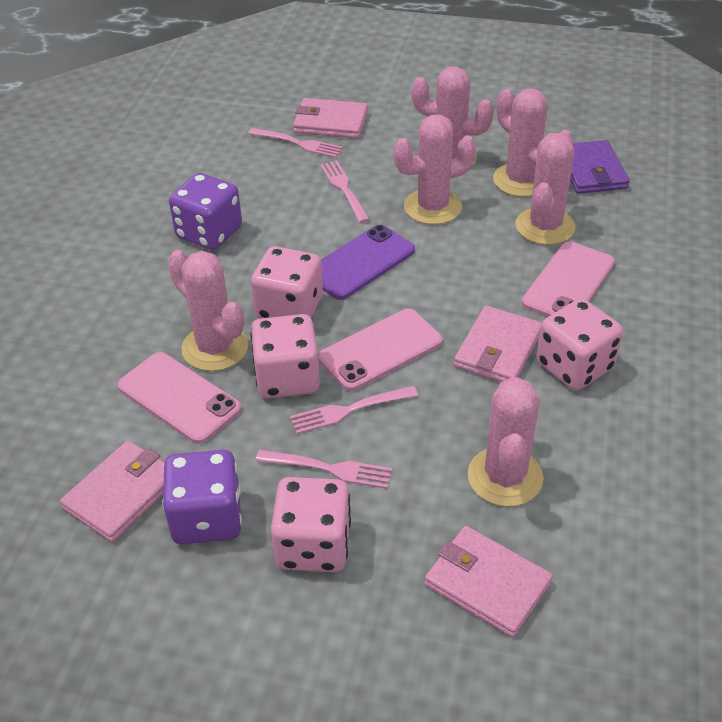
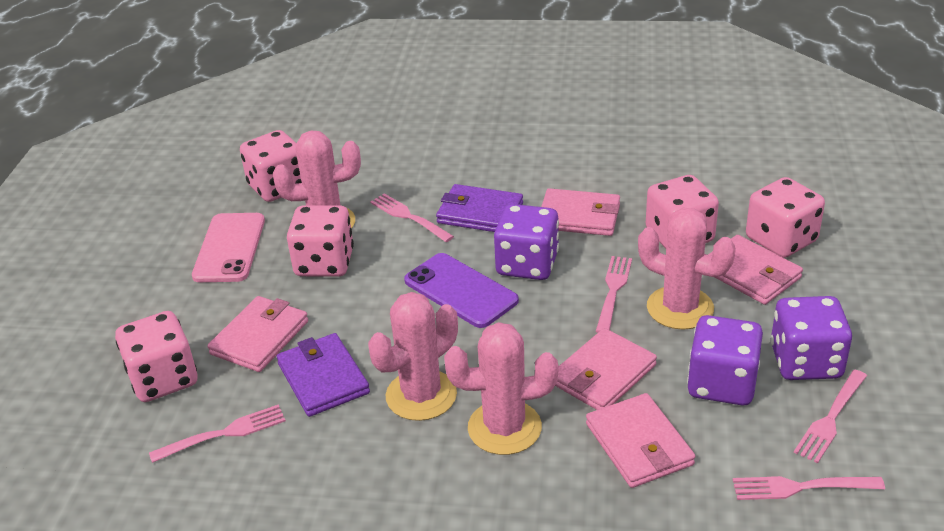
pink cactus: [168,250,248,371] [394,115,476,225] [412,66,494,166] [468,377,544,507] [493,88,550,197] [516,130,576,245] = 6 -> [273,130,361,229] [368,292,458,421] [444,322,558,455] [638,208,736,330] = 4
pink dice: [250,314,320,398] [251,246,323,319] [271,477,351,572] [536,298,623,390] = 4 -> [115,311,197,402] [240,130,302,202] [287,205,354,277] [646,175,719,248] [746,177,825,258] = 5
pink fork: [248,128,343,158] [255,450,392,489] [290,386,418,434] [320,161,370,223] = 4 -> [149,404,286,463] [370,193,454,242] [596,256,632,333] [733,476,885,500] [794,370,867,463] = 5
pink phone: [118,352,241,444] [318,309,442,391] [522,242,615,317] = 3 -> [192,213,265,282] = 1
pink wallet: [60,440,165,542] [293,98,368,139] [425,526,553,638] [454,306,542,382] = 4 -> [208,296,308,372] [541,188,620,236] [555,328,657,410] [586,393,695,488] [708,235,803,305] = 5
purple dice: [162,450,242,545] [169,173,242,250] = 2 -> [494,204,559,280] [687,315,763,405] [771,296,852,380] = 3
purple wallet: [570,140,630,194] = 1 -> [277,333,370,417] [436,184,523,232] = 2

